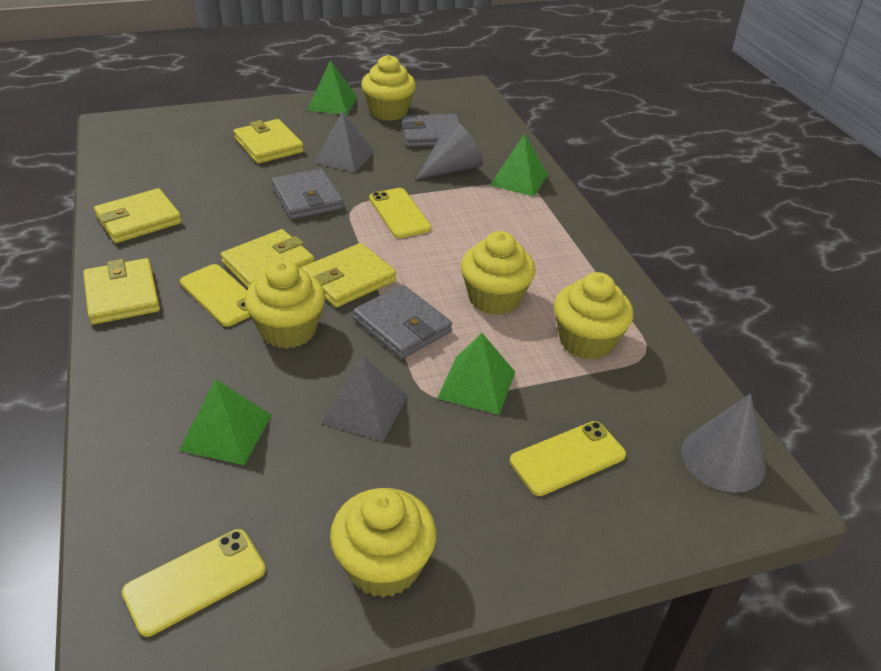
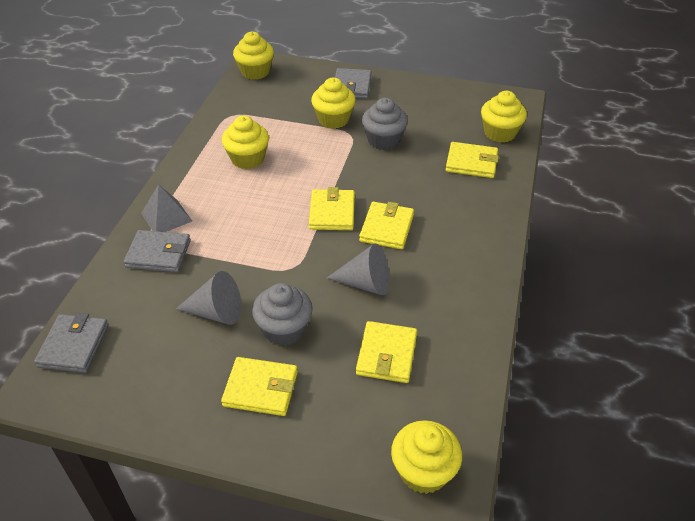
green pyramid: [179,379,272,465] [307,60,357,115] [437,333,515,415] [490,133,548,197] = 4 -> none = 0
grey cupcake: none = 0 -> [252,283,313,346] [362,98,408,150] = 2
grey pyramid: [314,111,375,172] [322,356,408,441] = 2 -> [141,184,192,232] = 1
yellow phone: [122,529,266,637] [180,264,251,326] [369,188,431,238] [510,421,626,496] = 4 -> none = 0

